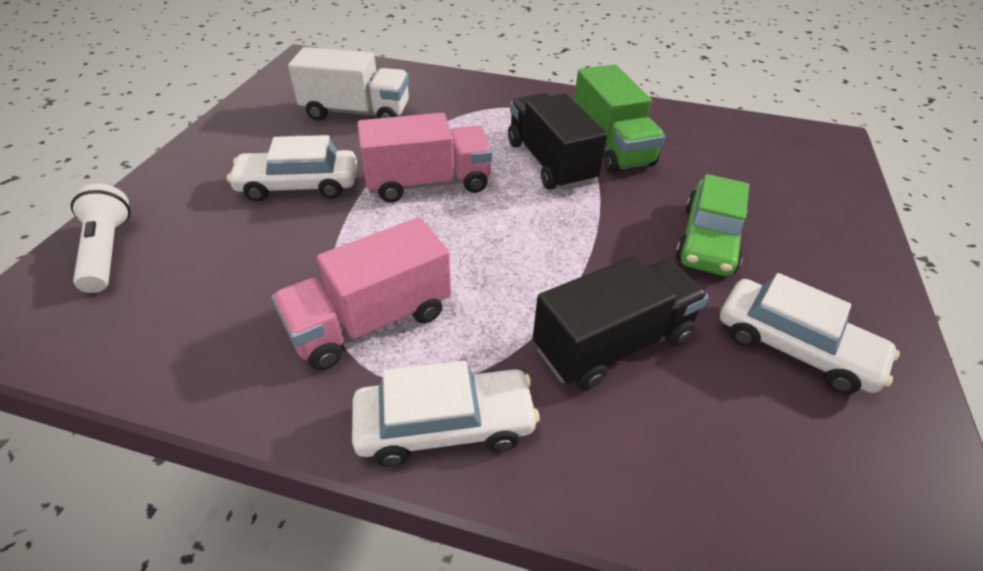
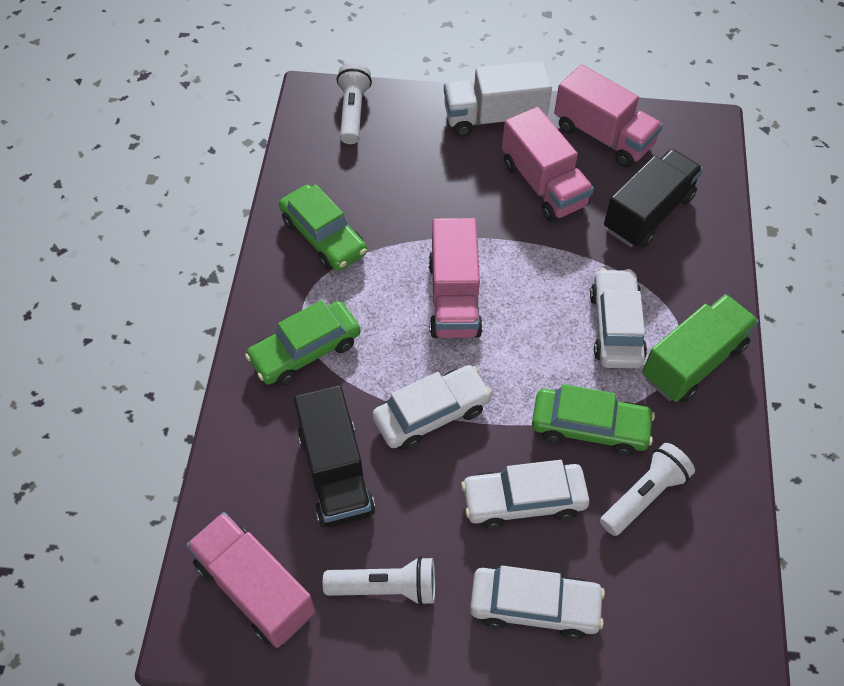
green car: [675,174,749,276] = 1 -> [245,300,361,385] [279,184,367,271] [532,384,655,456] = 3
pink truck: [271,218,451,370] [357,113,493,203] = 2 -> [186,512,316,648] [428,218,483,338] [502,107,594,222] [554,64,663,168] = 4
white car: [227,135,357,201] [352,361,540,467] [720,273,900,394] = 3 -> [372,365,492,450] [461,460,589,529] [470,566,605,639] [590,268,647,369] = 4
white flashlight: [71,183,131,293] = 1 -> [323,556,435,606] [337,63,372,144] [600,443,695,536] = 3

